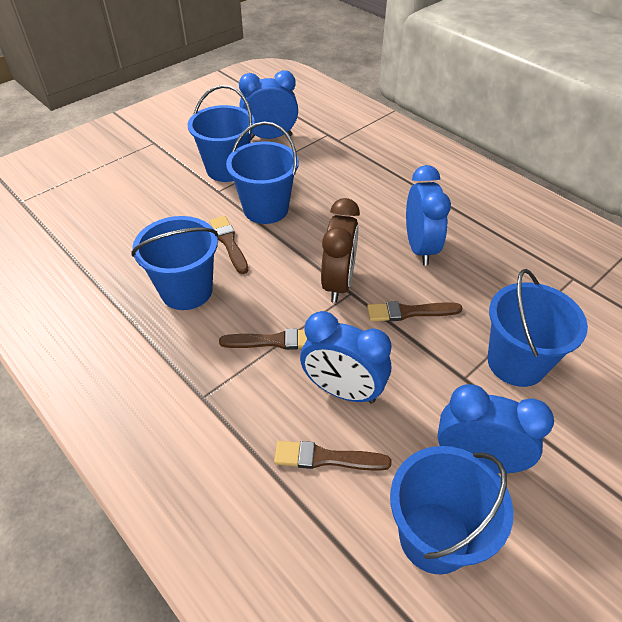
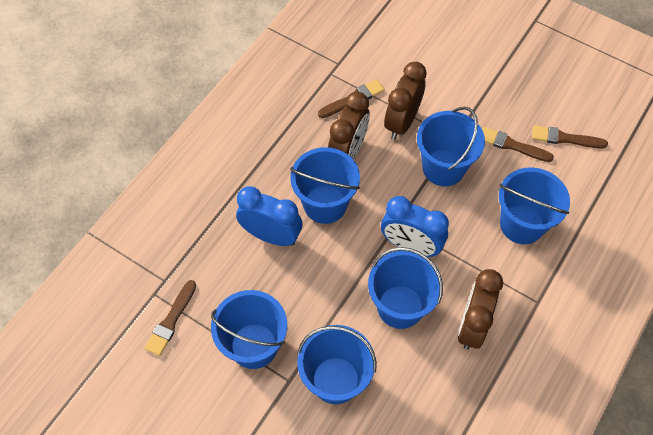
blue bucket: [131,216,218,310] [188,85,255,182] [226,122,299,224] [390,446,513,574] [488,269,588,387] = 5 -> [211,290,287,369] [290,147,360,224] [297,325,377,404] [368,247,443,329] [417,107,485,186] [499,167,570,244] = 6
blue clock: [239,70,298,140] [300,311,391,403] [406,165,451,265] [437,384,554,473] = 4 -> [236,186,303,246] [381,196,449,257] = 2
brown clock: [321,198,360,303] = 1 -> [328,92,370,159] [384,62,427,140] [458,269,503,350] = 3

